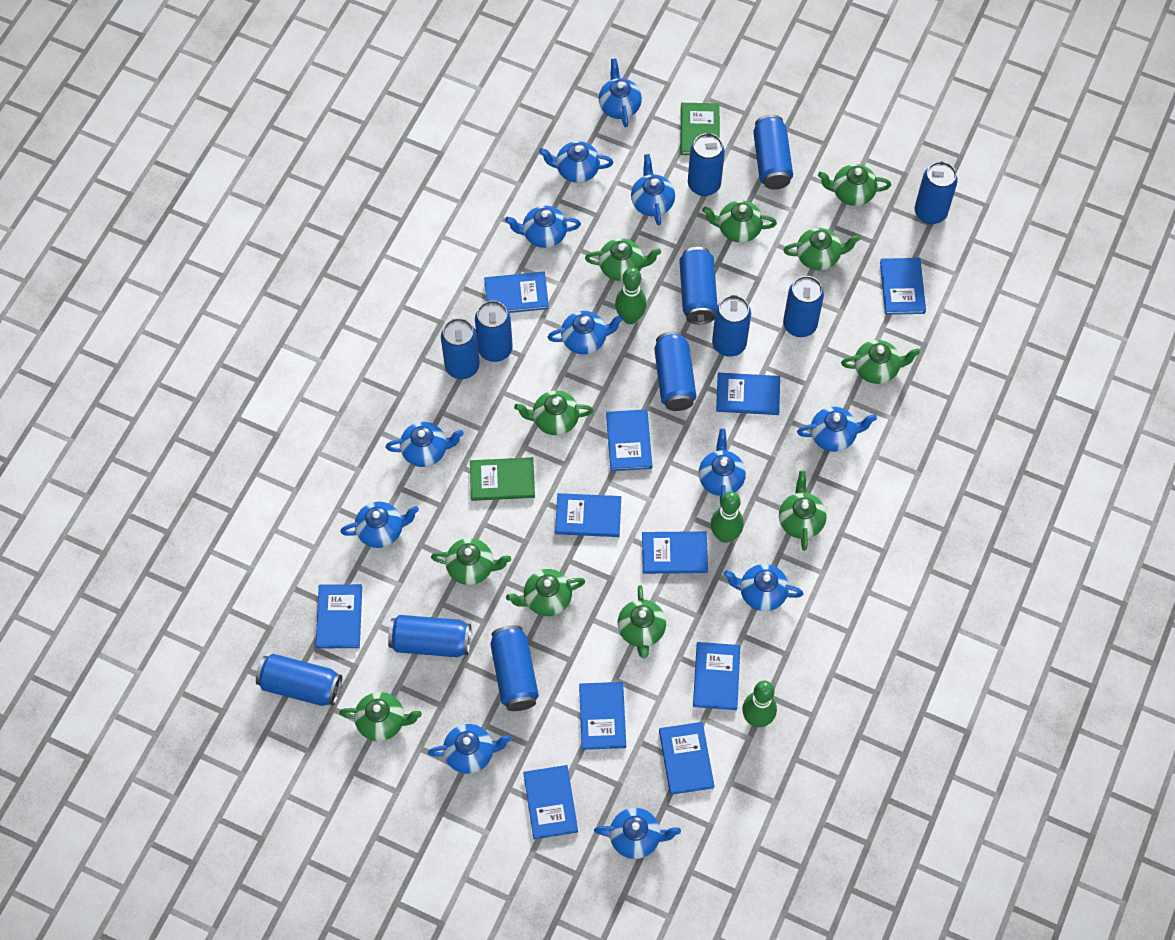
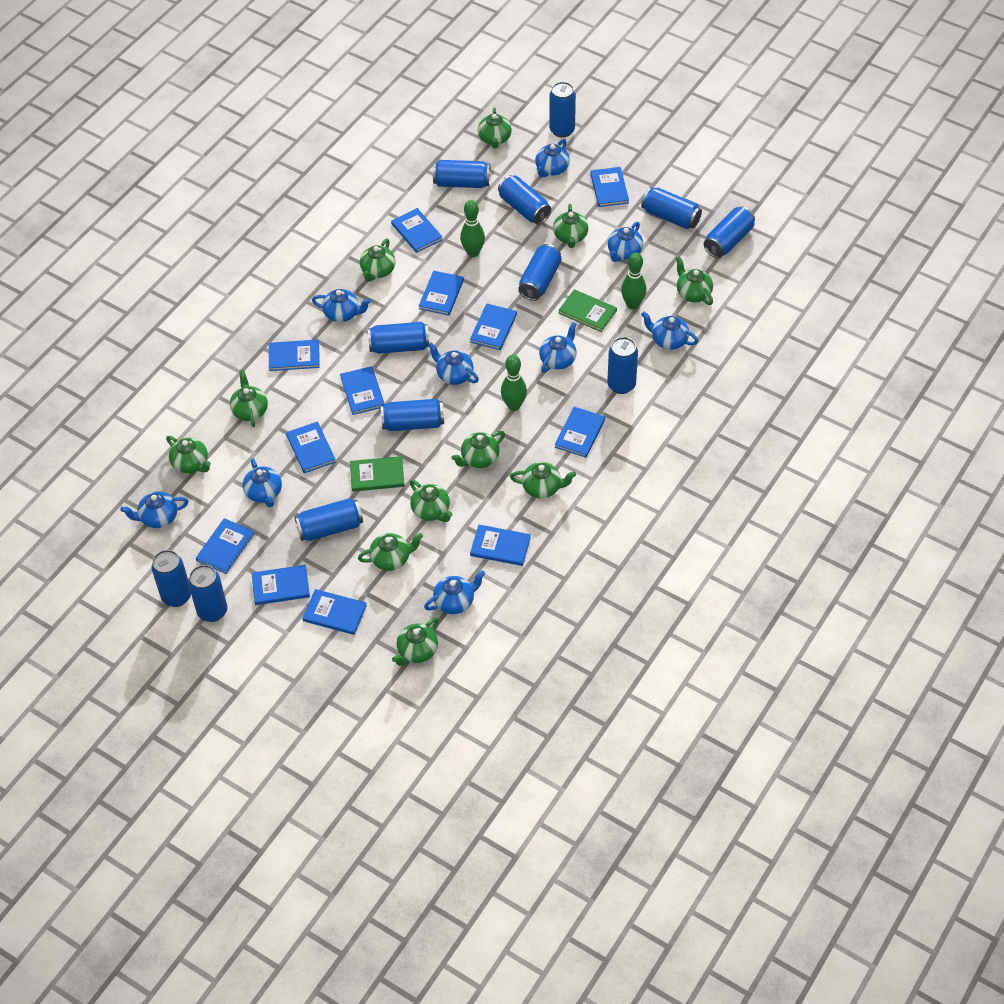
blue book: [316,584,362,648] [484,272,549,313] [523,765,578,839] [555,493,621,537] [579,682,626,750] [606,409,652,471] [642,531,708,574] [659,722,714,795] [693,642,740,710] [716,373,780,415] [880,258,926,315] = 11 -> [196,518,254,574] [252,565,310,605] [269,339,320,371] [286,421,336,473] [302,589,367,635] [340,366,385,415] [391,208,443,253] [419,271,464,316] [470,303,517,350] [470,525,531,566] [555,407,605,458] [590,167,629,207] = 12
blue teapot: [340,502,419,548] [385,422,464,467] [428,724,512,774] [505,206,581,248] [539,141,613,183] [548,311,624,354] [594,808,681,859] [599,58,642,127] [631,154,675,226] [699,429,746,506] [723,564,804,611] [797,407,877,452] = 12 -> [120,491,188,528] [243,458,282,507] [312,289,371,322] [424,570,485,614] [428,342,479,385] [535,139,570,178] [539,322,577,373] [608,222,643,262] [641,312,698,350] = 9

